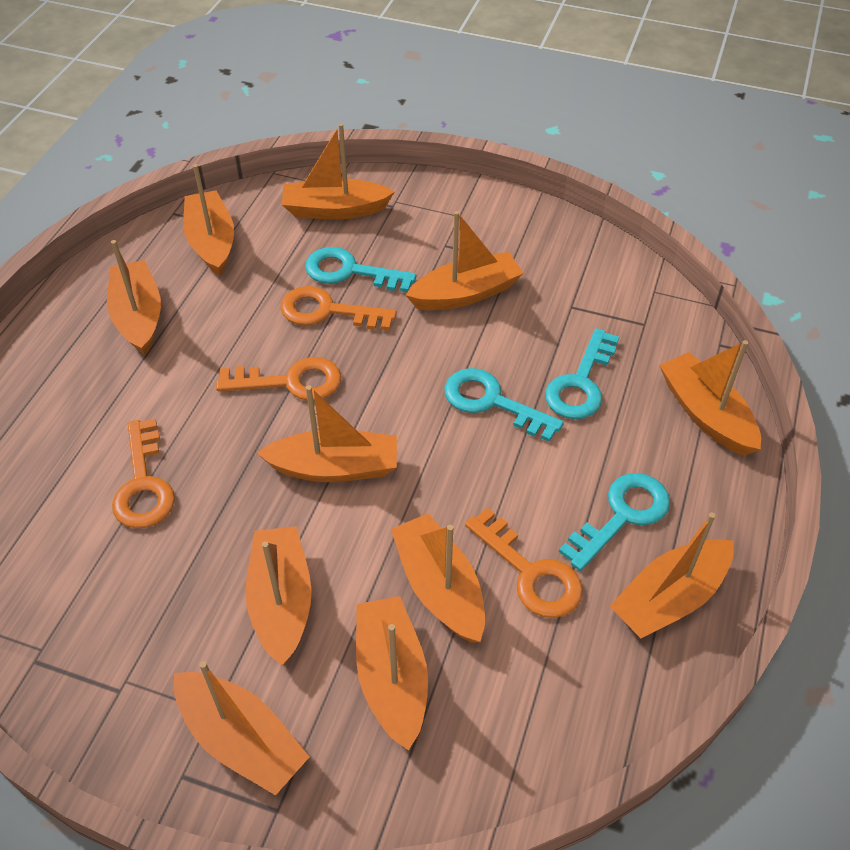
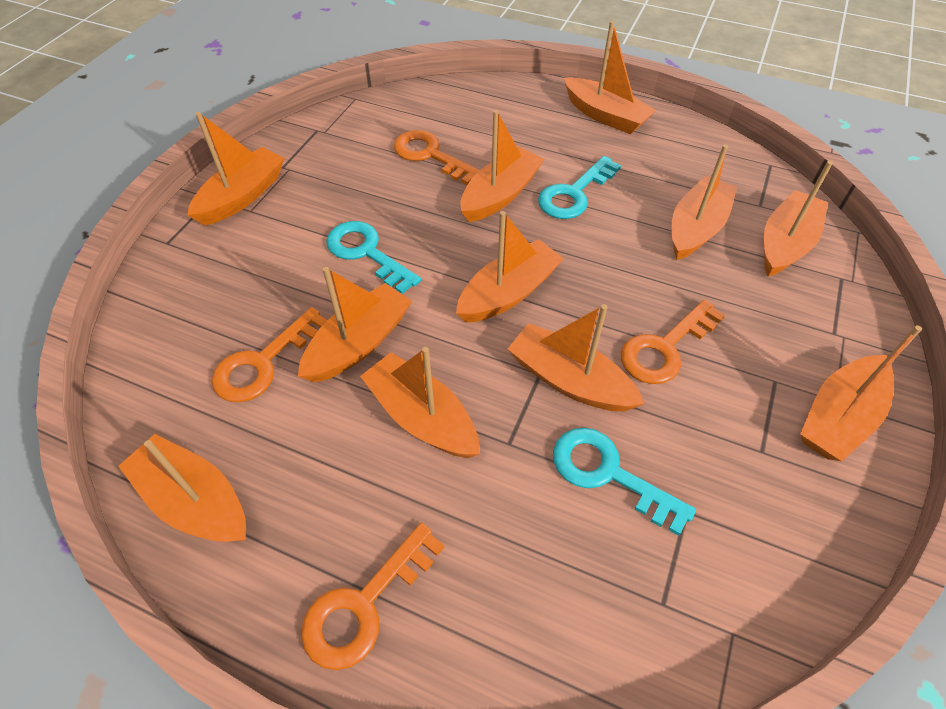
turquoise key: [305,247,417,292] [444,368,564,442] [545,328,619,419] [559,473,670,571] = 4 -> [326,221,421,294] [538,156,621,219] [553,428,696,536] = 3

